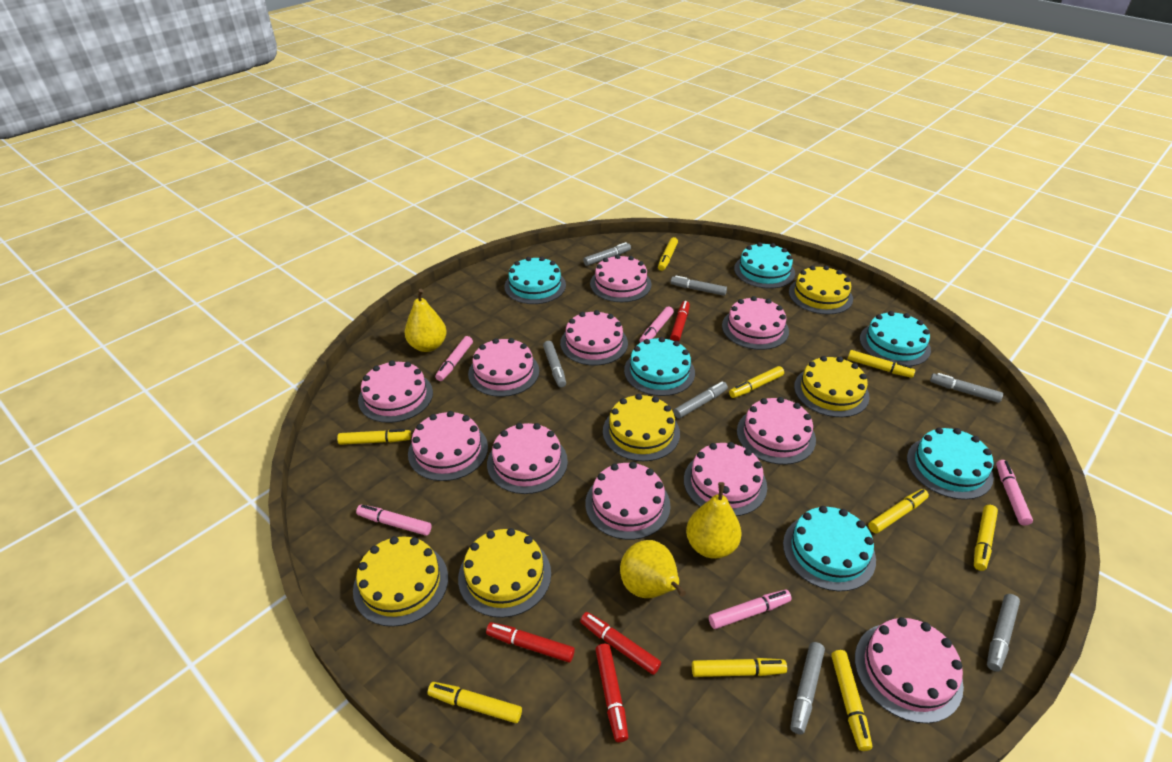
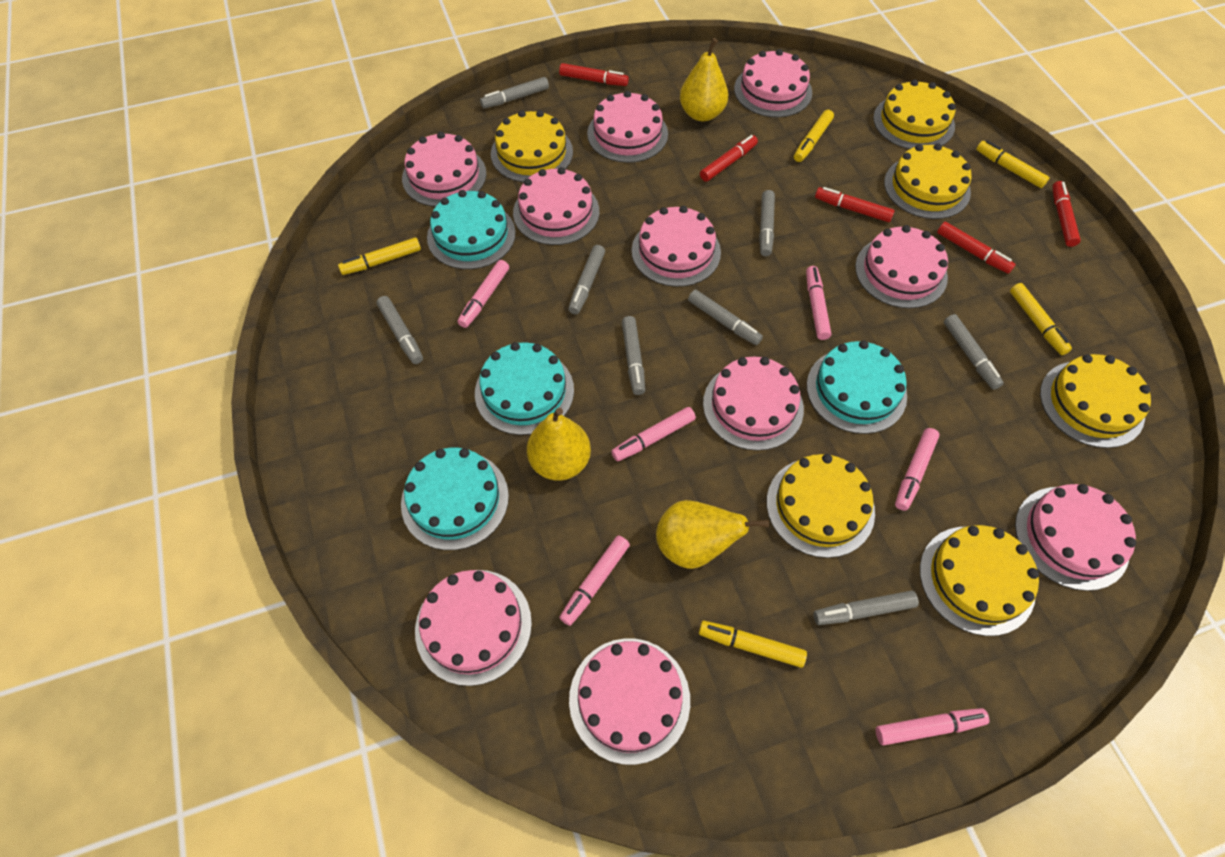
grey marker: [543,341,566,388] [583,242,631,266] [671,276,727,296] [673,382,728,419] [790,642,825,735] [930,373,1003,403] [987,594,1020,672] = 7 -> [377,296,423,364] [480,77,549,109] [568,245,605,315] [622,316,645,395] [688,289,763,345] [759,190,775,256] [813,590,919,625] [944,314,1004,390] = 8
pink cake: [358,360,433,423] [408,411,488,481] [468,338,539,397] [487,423,568,494] [560,310,628,365] [585,462,670,540] [590,254,651,302] [684,442,767,516] [722,296,789,350] [737,397,816,465] [855,617,964,723] = 11 -> [402,132,486,207] [415,570,532,686] [513,167,599,245] [569,638,690,765] [587,91,668,163] [632,206,721,287] [703,357,804,451] [734,49,812,117] [855,225,948,308] [1015,484,1136,591] = 10
pink marker: [356,505,432,536] [435,336,473,381] [639,306,674,343] [709,590,792,629] [996,460,1033,526] = 5 -> [457,260,509,328] [559,536,630,626] [611,407,696,461] [806,266,831,340] [876,708,989,745] [895,428,940,511] = 6
red marker: [486,622,575,662] [580,612,661,675] [595,644,628,742] [670,301,690,341] = 4 -> [559,63,629,86] [700,135,758,182] [815,187,895,222] [937,222,1016,274] [1052,181,1081,247] = 5
turquoise cake: [504,257,566,304] [624,337,695,396] [734,242,795,289] [783,506,876,591] [860,311,931,366] [907,428,994,500] = 6 -> [401,448,509,550] [427,190,516,269] [475,342,574,435] [807,341,907,434] = 4
yellow cake: [353,536,448,627] [458,528,551,618] [603,394,680,461] [789,266,853,315] [794,356,869,417] = 5 -> [491,110,573,182] [767,454,875,558] [873,79,956,149] [884,143,972,219] [920,525,1039,636] [1040,354,1151,448] = 6
yellow marker: [337,429,411,445] [428,682,522,723] [658,237,678,271] [692,658,787,677] [729,366,784,398] [831,650,872,751] [848,350,915,378] [868,489,929,533] [974,505,998,571] = 9 -> [338,237,421,275] [699,621,807,668] [794,110,834,162] [976,140,1050,188] [1010,283,1072,355] = 5

